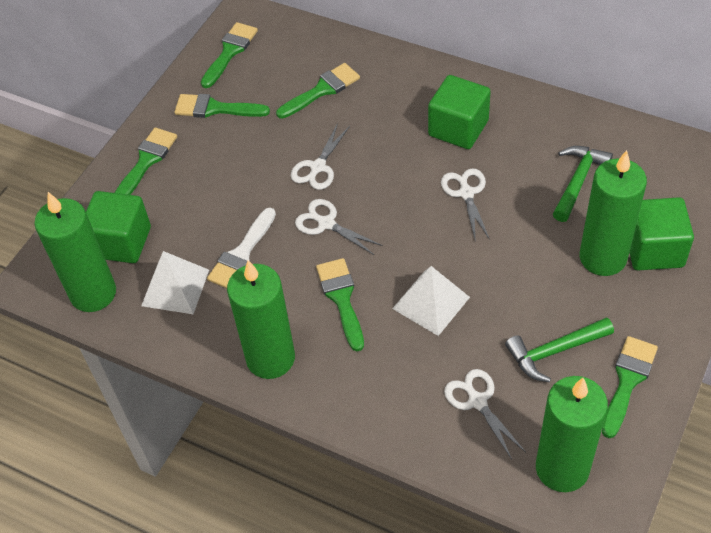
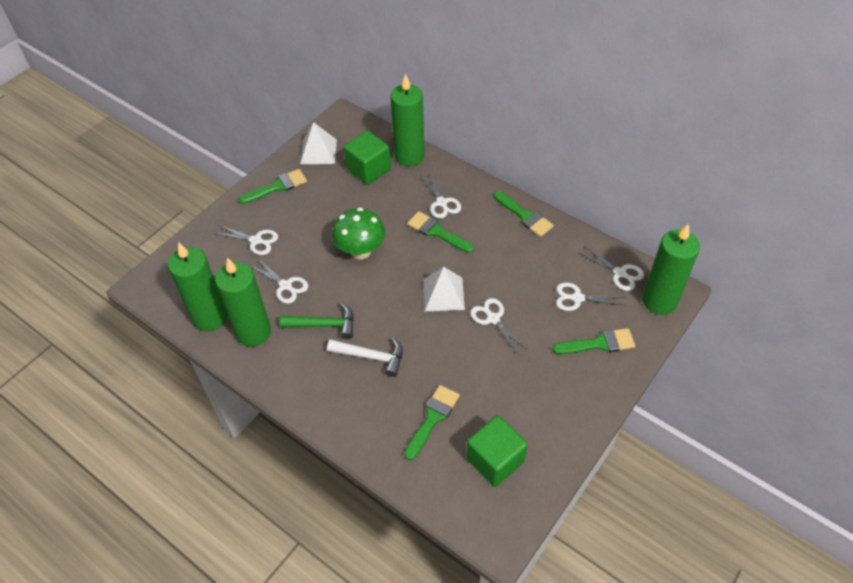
green brush: [115,128,177,195] [174,94,270,118] [201,22,258,88] [276,63,360,119] [316,258,364,351] [602,336,658,438] = 6 -> [238,169,307,204] [404,385,460,460] [407,211,474,253] [494,191,554,237] [552,328,635,354] = 5
green cube: [86,191,151,263] [428,75,491,149] [629,197,694,270] = 3 -> [344,131,391,185] [466,416,528,487] = 2
green hammer: [505,317,614,382] [553,146,613,222] = 2 -> [279,303,354,339] = 1
green mushroom: none = 0 -> [332,207,385,260] = 1
white brush: [207,208,276,288] = 1 -> none = 0
white hammer: none = 0 -> [327,337,403,377] = 1
white scissors: [291,123,350,190] [295,199,383,255] [441,168,490,242] [444,369,526,459] = 4 -> [214,225,278,255] [251,258,308,304] [420,172,461,219] [470,298,528,355] [556,283,627,311] [578,246,644,291] = 6

